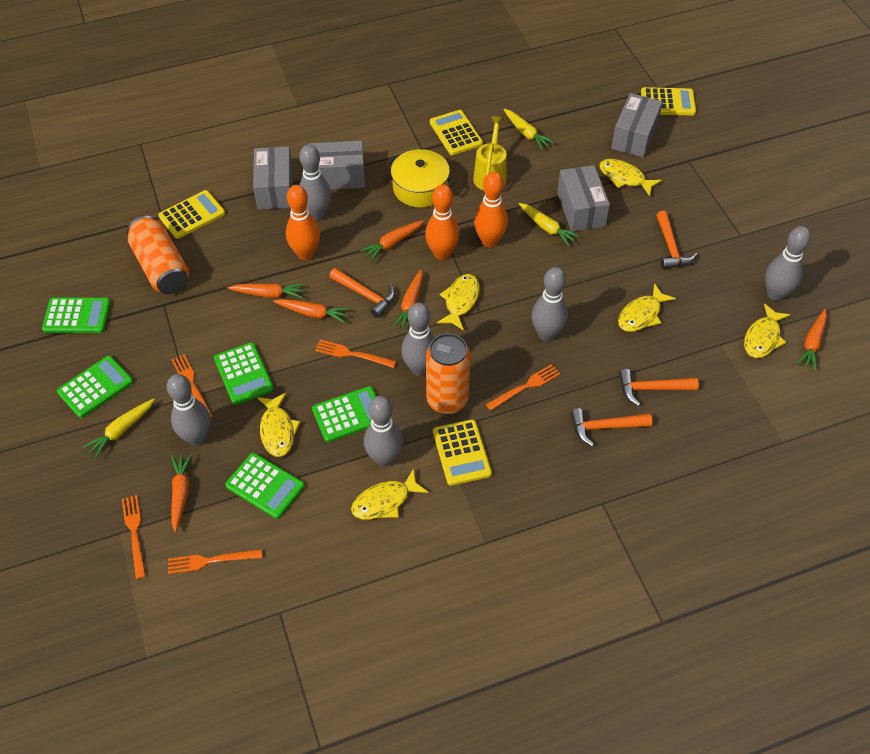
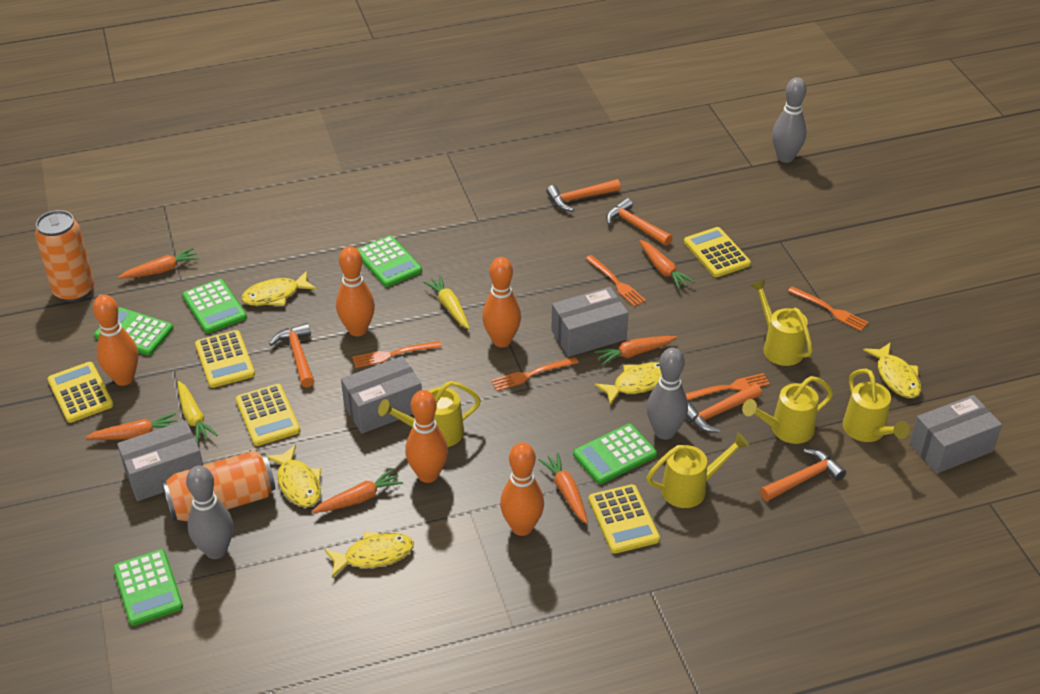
grey bowling pin: [167,374,211,446] [299,145,331,221] [364,396,403,467] [401,302,435,376] [532,267,568,341] [765,226,811,301] = 6 -> [186,466,233,559] [647,348,688,440] [772,77,807,163] = 3
orange bowling pin: [286,185,320,260] [425,184,459,260] [474,172,508,247] = 3 -> [93,295,138,386] [336,246,375,336] [405,390,448,483] [482,257,521,347] [500,442,544,536] = 5
orange hammer: [329,268,395,318] [571,408,652,447] [619,369,699,406] [656,211,697,269] = 4 -> [269,323,314,387] [546,179,621,211] [606,198,672,246] [686,383,762,433] [760,449,846,501] = 5
yellow calculator: [158,190,225,239] [430,110,483,155] [433,419,492,486] [641,87,696,116] = 4 -> [47,362,114,423] [195,330,255,388] [236,384,300,446] [588,484,660,554] [684,227,751,277] = 5
yellow carrot: [83,398,155,459] [503,109,554,150] [519,203,580,246] = 3 -> [178,381,218,443] [423,275,470,329] = 2
yellow fish: [257,393,300,457] [351,468,428,519] [437,274,480,331] [599,159,662,196] [618,283,676,332] [744,303,790,358] = 6 -> [241,271,317,306] [267,445,321,507] [325,531,414,578] [594,362,661,405] [863,342,921,398] = 5
yellow pot: [386,149,455,207] = 1 -> none = 0
yellow watering can: [473,116,507,190] = 1 -> [378,381,481,447] [646,432,749,508] [742,376,833,444] [750,280,813,366] [843,369,910,442] = 5

